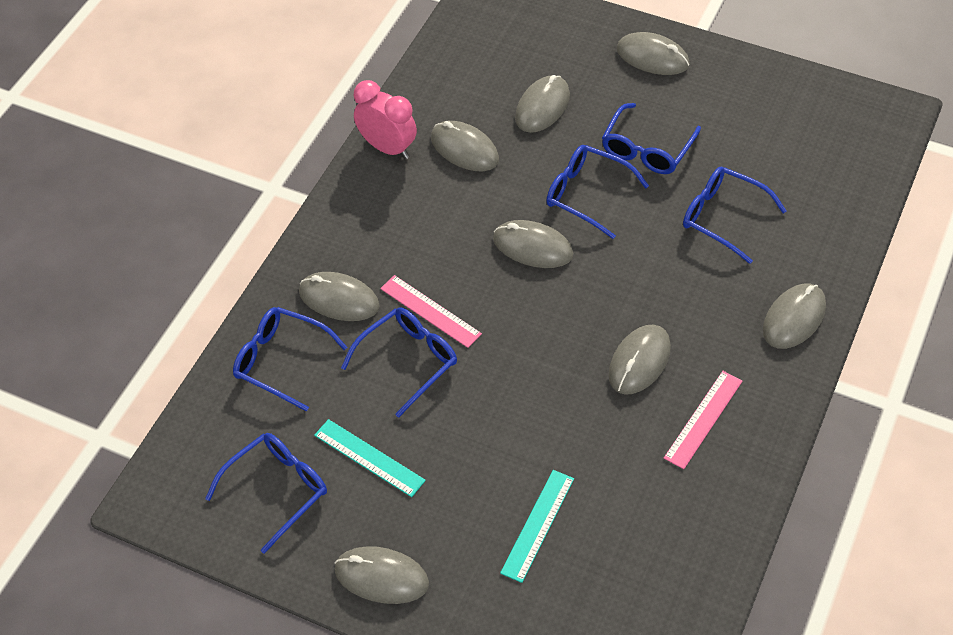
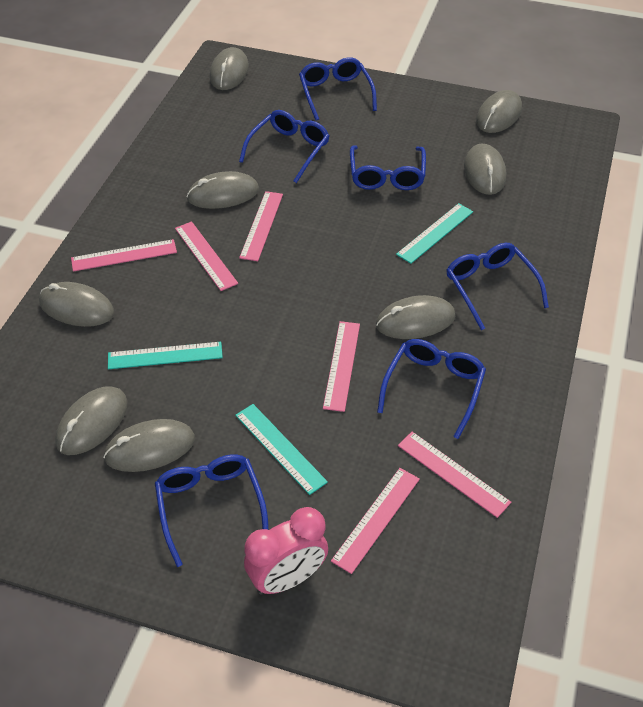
pink ruler: [380,275,482,348] [664,371,742,469] = 2 -> [71,239,177,272] [175,221,238,291] [239,191,283,261] [323,321,360,412] [331,468,420,574] [398,432,511,518] = 6
turquoise ruler: [314,419,426,497] [500,470,574,583] = 2 -> [108,342,223,369] [235,404,328,495] [396,203,473,264] = 3

